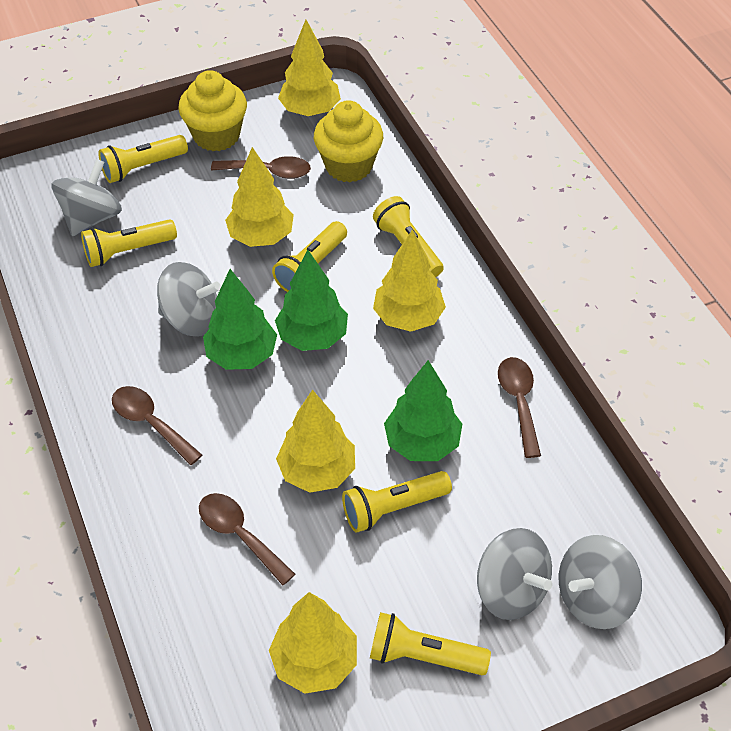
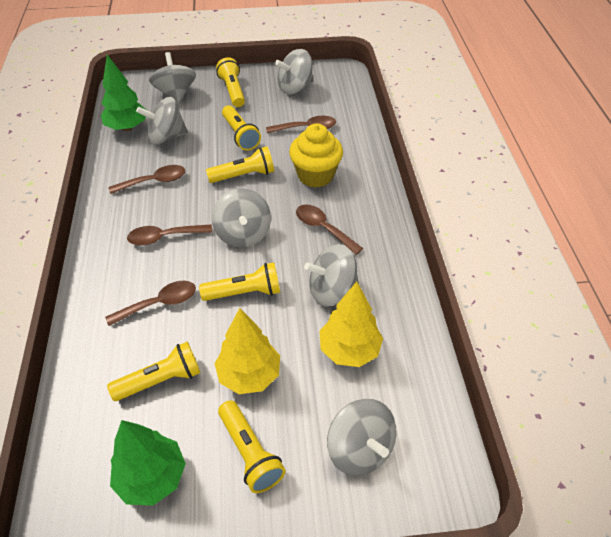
brown spoon: [112,386,202,465] [199,493,295,585] [211,156,311,179] [498,357,541,458] = 4 -> [105,281,196,326] [109,165,185,194] [127,224,212,246] [266,116,336,133] [296,204,363,255] = 5
green tree: [203,269,277,370] [275,250,348,351] [384,360,462,461] = 3 -> [101,55,146,131] [110,420,186,506] = 2
grey spinning top: [51,159,122,236] [157,262,221,337] [477,528,552,620] [559,535,642,629] = 4 -> [136,97,188,145] [149,52,196,104] [212,188,271,248] [275,49,313,94] [304,244,359,306] [327,399,396,475] = 6
yellow cupcake: [178,70,247,151] [314,101,383,182] = 2 -> [289,123,343,188] = 1
yellow tree: [225,147,294,247] [269,592,357,694] [276,389,355,493] [278,20,341,116] [373,229,446,332] = 5 -> [214,308,280,394] [320,281,383,367] = 2

